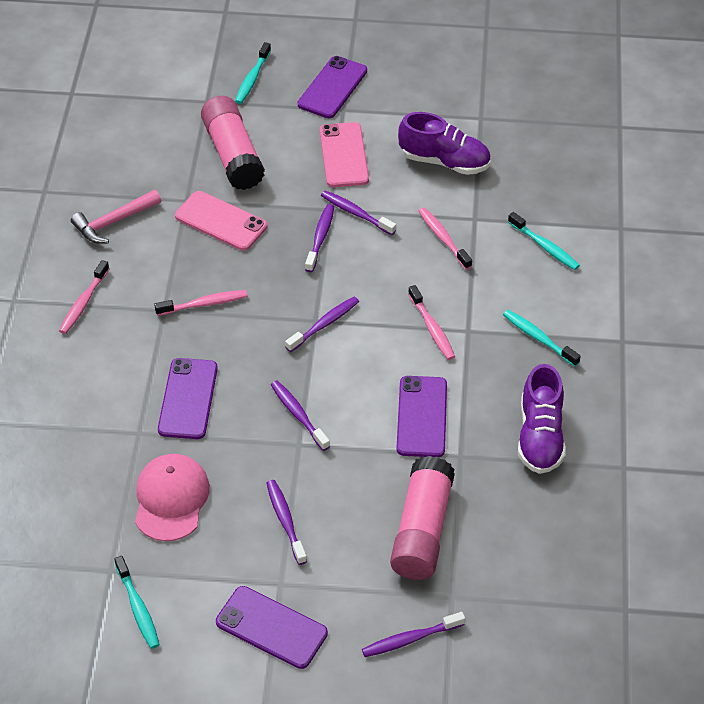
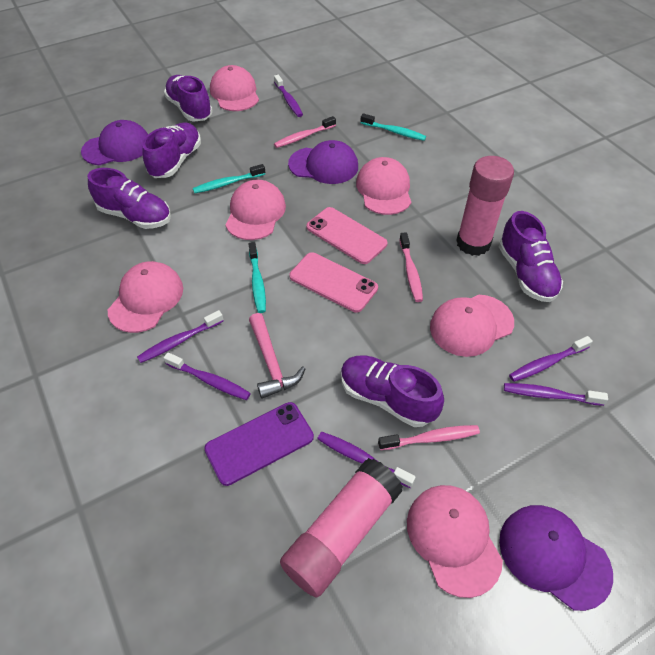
pink cap: [135,454,210,541] = 1 -> [108,261,183,333] [210,65,259,111] [226,180,286,240] [356,157,411,215] [407,485,503,598] [430,294,514,357] = 6
pink toothbrush: [59,260,109,334] [154,290,248,316] [408,285,455,360] [419,208,472,270] = 4 -> [274,116,336,148] [378,425,480,450] [399,232,423,302] = 3
purple cap: none = 0 -> [81,120,148,165] [288,140,358,184] [499,505,613,611] = 3
purple phone: [158,358,218,439] [216,586,328,669] [298,56,367,118] [396,376,447,457] = 4 -> [204,402,314,486] = 1
purple shoe: [398,112,491,175] [518,364,566,474] = 2 -> [88,168,171,229] [142,122,201,178] [164,75,213,122] [341,355,444,427] [499,211,563,302] = 5
turquoise toothbrush: [114,556,160,649] [235,42,271,104] [503,310,581,367] [508,212,580,270] = 4 -> [193,164,265,193] [249,242,266,313] [361,113,426,141] = 3

